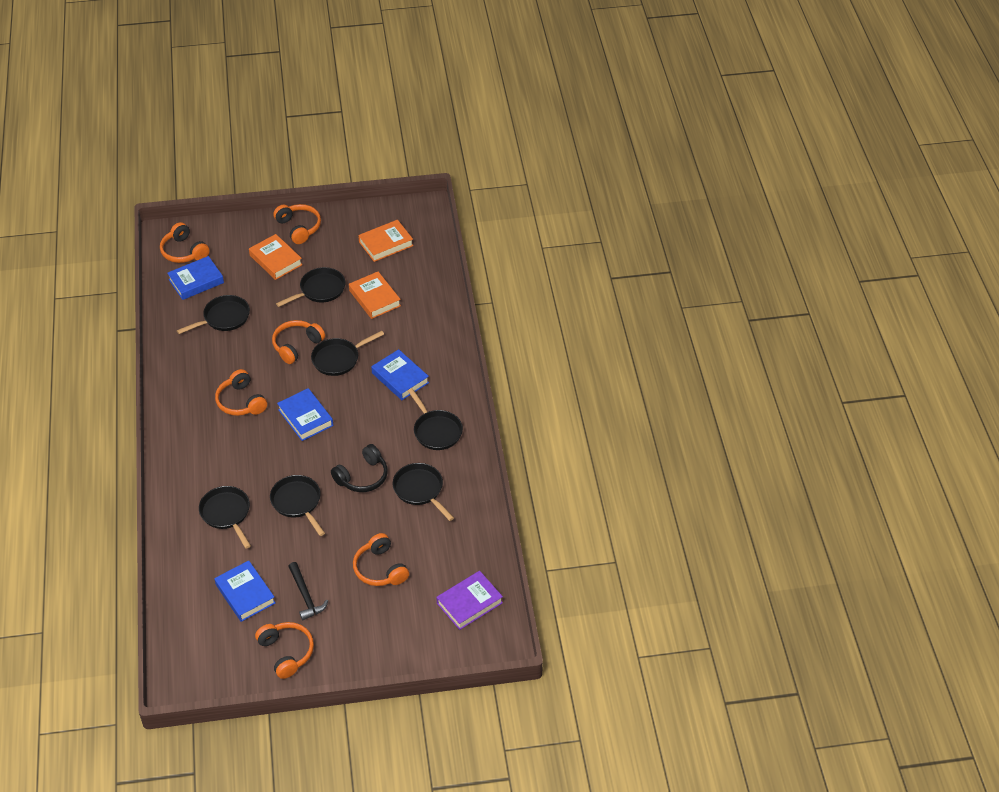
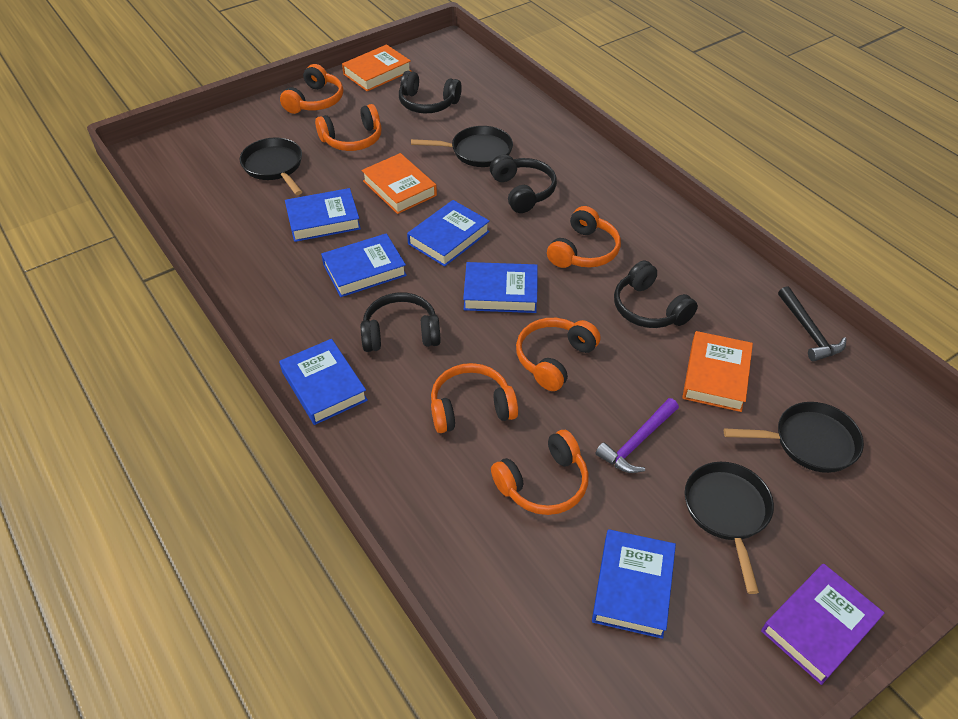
black headphones: [331,444,388,492] = 1 -> [361,293,441,352] [399,71,462,113] [490,154,557,213] [614,260,698,328] = 4
black pan: [177,295,250,334] [199,486,251,549] [270,475,325,536] [276,267,345,307] [311,331,384,376] [393,463,454,521] [408,388,463,450] = 7 -> [240,137,302,195] [411,126,513,167] [685,462,774,594] [724,402,864,473] = 4
blue book: [167,256,224,300] [214,560,275,622] [277,388,333,441] [371,349,429,400] = 4 -> [279,339,368,425] [285,188,361,242] [321,233,407,297] [407,200,490,267] [463,262,538,313] [592,529,676,639] = 6
purple hammer: none = 0 -> [595,398,679,473] = 1

